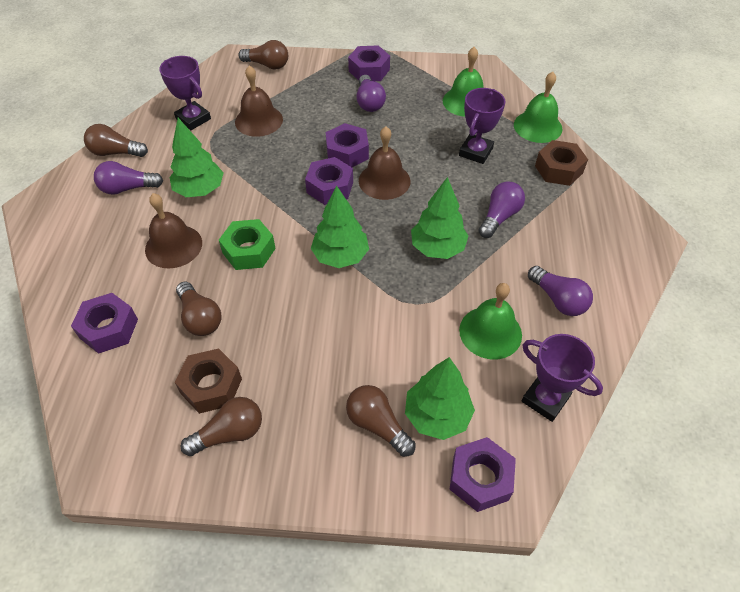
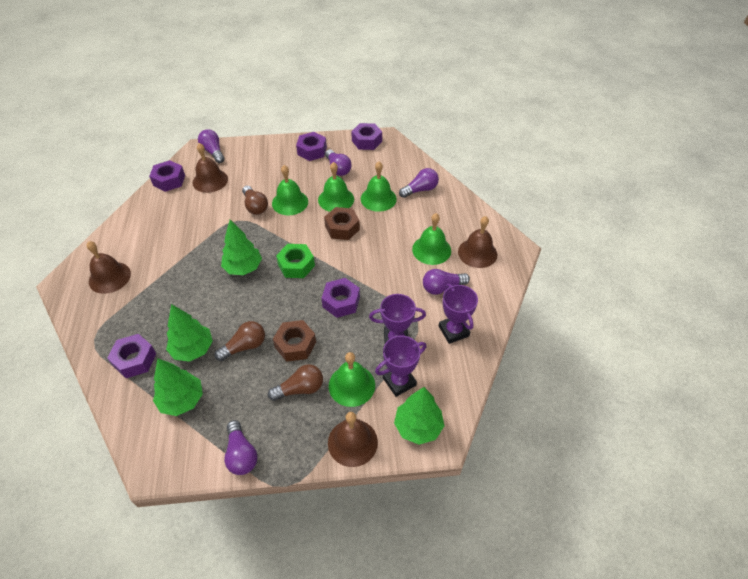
brown bell: [145,193,202,268] [235,66,283,137] [359,126,410,200] = 3 -> [87,241,131,294] [193,143,228,193] [328,412,378,467] [458,216,497,268] = 4
brown light bulb: [84,124,148,157] [176,282,222,336] [181,397,262,456] [238,40,288,69] [346,385,416,457] = 5 -> [214,321,265,361] [242,186,268,215] [268,364,323,401] = 3
green bell: [443,47,484,117] [459,283,522,359] [514,72,562,143] = 3 -> [272,165,308,215] [318,162,354,212] [329,352,375,407] [361,162,397,212] [412,213,451,265] = 5
purple light bulb: [94,161,163,195] [356,75,386,112] [478,181,525,238] [528,266,593,316] = 4 -> [198,129,225,163] [224,420,258,475] [325,149,352,176] [399,168,439,198] [423,269,470,295] = 5

